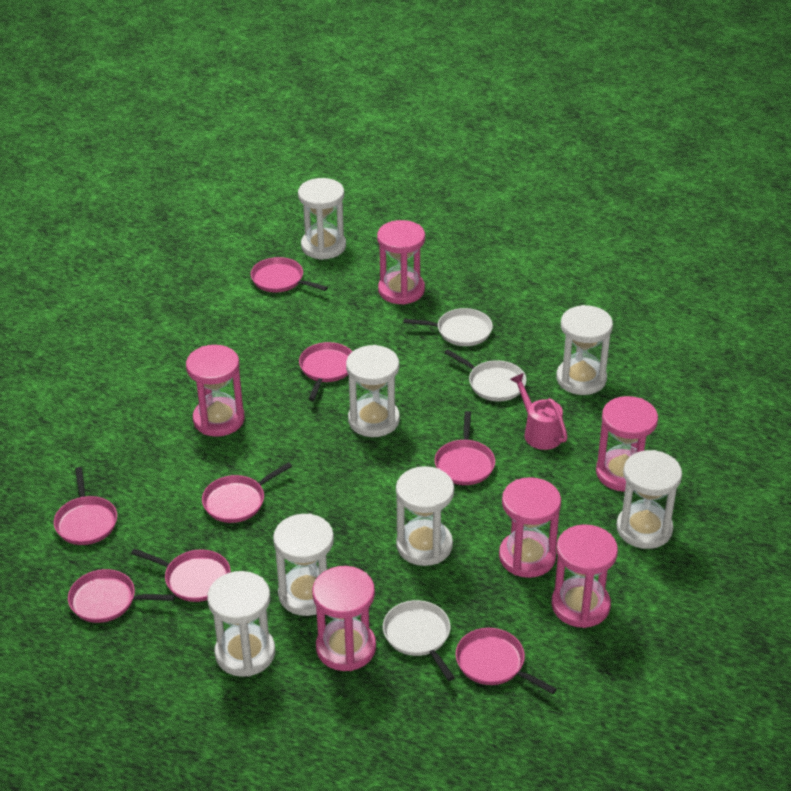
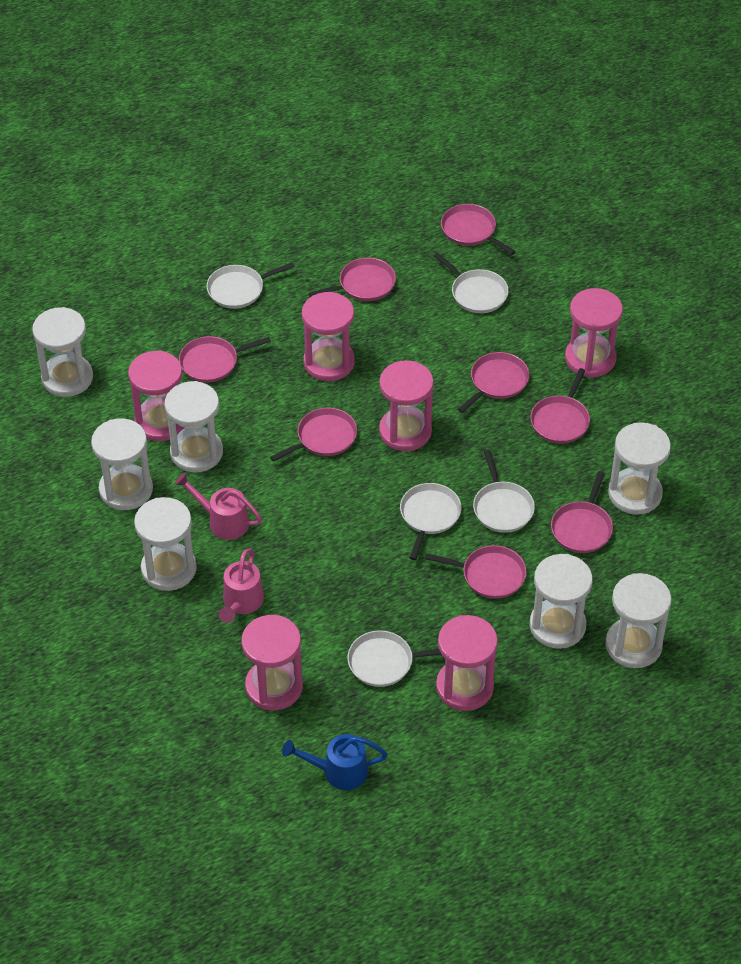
blue watering can: none = 0 -> [282,734,388,790] = 1
pink watering can: [510,373,568,450] = 1 -> [175,473,262,540] [219,549,264,623] = 2
white pan: [383,600,455,681] [403,308,493,346] [444,349,526,401] = 3 -> [206,262,295,309] [347,631,442,687] [400,483,462,560] [434,253,509,313] [473,450,535,533] = 5

